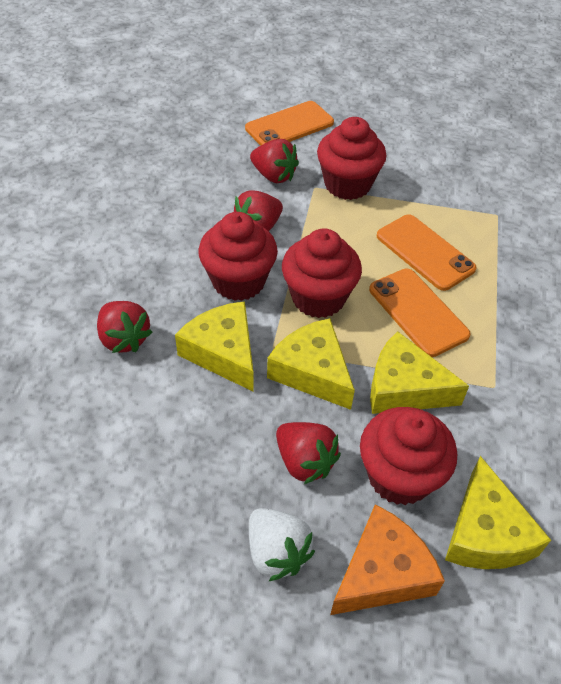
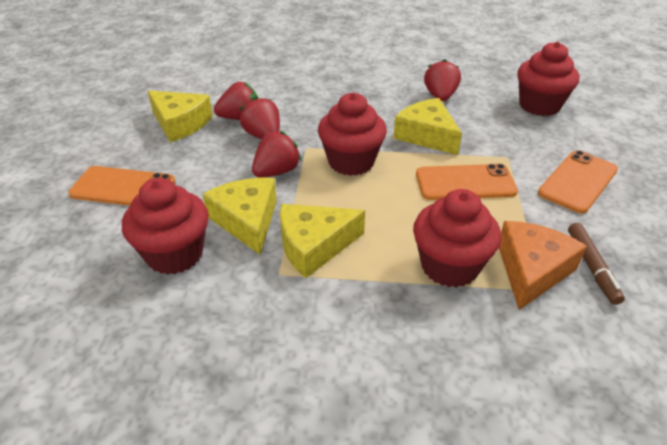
brown marker: none = 0 -> [568,223,625,305] = 1
white strawberry: [249,508,315,581] = 1 -> none = 0

